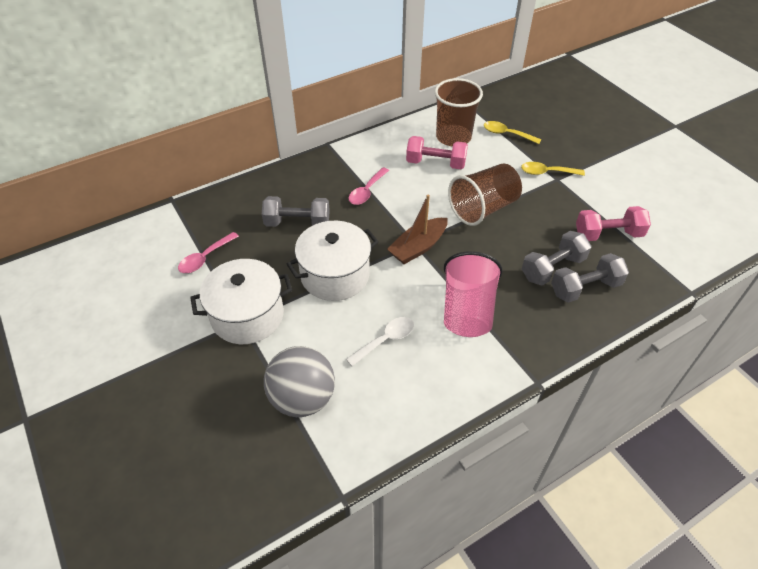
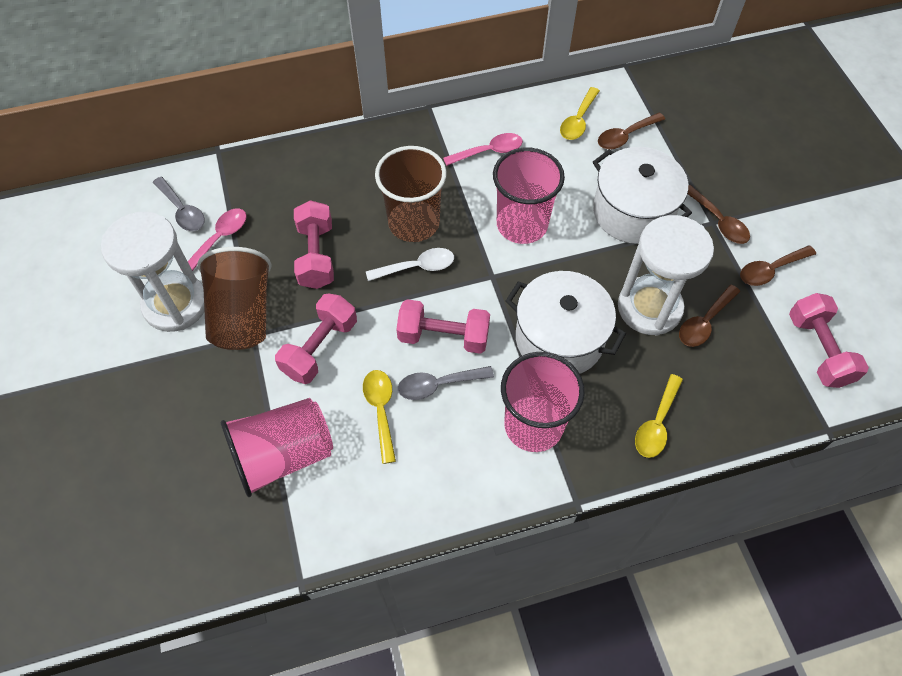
brown boat: [387,194,448,264] = 1 -> none = 0
brown spoon: none = 0 -> [598,113,665,149] [679,284,740,347] [688,185,750,244] [740,245,816,286] = 4
grey ball: [264,346,335,417] = 1 -> none = 0
grey dumbbell: [262,196,330,227] [522,231,591,286] [551,253,629,303] = 3 -> none = 0
grey spoon: none = 0 -> [152,177,205,231] [398,366,494,400] = 2
pink cup: [444,251,503,337] = 1 -> [221,398,333,497] [493,148,565,244] [501,352,585,452] = 3
pink dumbbell: [406,136,468,169] [576,206,651,241] = 2 -> [275,293,357,384] [294,200,334,289] [396,299,490,354] [789,293,869,388] = 4
white hourglass: none = 0 -> [101,212,204,332] [618,215,714,336] = 2
yellow spoon: [484,121,542,144] [521,162,585,176] = 2 -> [363,370,396,464] [560,87,600,140] [635,374,683,458] = 3

